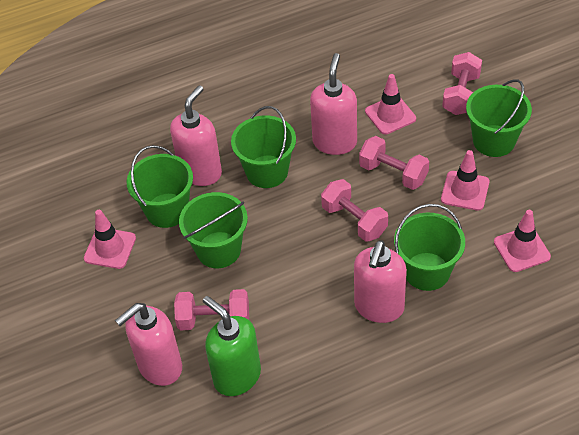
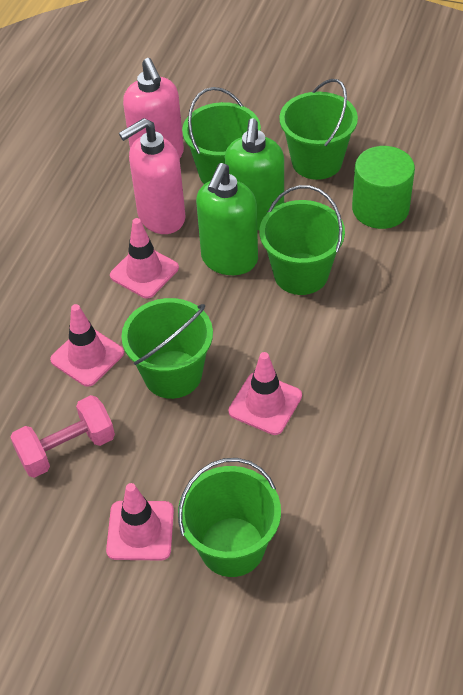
green cylinder: none = 0 -> [352,146,415,229] = 1
green soap dispenser: [203,296,261,396] = 1 -> [196,163,258,275] [224,118,284,230] = 2
pink dumbbell: [174,289,249,331] [321,179,388,242] [359,136,429,190] [442,52,482,115] = 4 -> [10,395,115,478] = 1
pink soap dispenser: [115,303,182,386] [170,85,222,186] [310,53,357,155] [354,240,407,323] = 4 -> [119,118,186,234] [123,58,184,159] = 2

